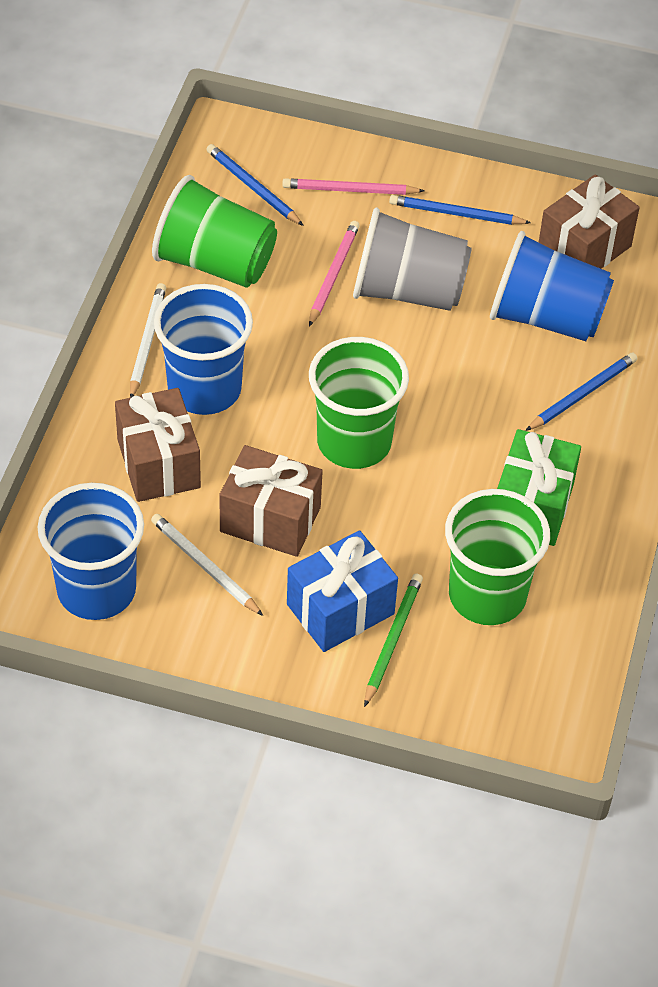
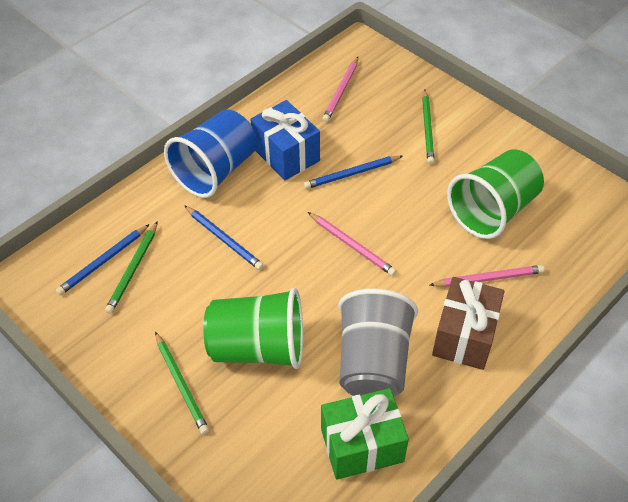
blue cup: [37,483,144,620] [154,284,253,415] [490,231,614,341] = 3 -> [164,109,257,198] = 1
brown gift: [115,388,201,502] [219,445,323,557] [539,174,640,269] = 3 -> [432,277,505,370] = 1
green cup: [152,175,277,288] [309,337,409,469] [445,489,550,625] = 3 -> [203,288,303,369] [447,149,544,239] = 2
green pencil: [364,574,423,707] = 1 -> [105,221,158,314] [155,332,209,435] [422,90,435,164] = 3
pink pencil: [282,178,424,195] [309,221,360,327] = 2 -> [308,212,396,276] [322,57,358,122] [430,265,545,287] = 3
white pencil: [130,283,166,398] [151,514,263,616] = 2 -> none = 0

